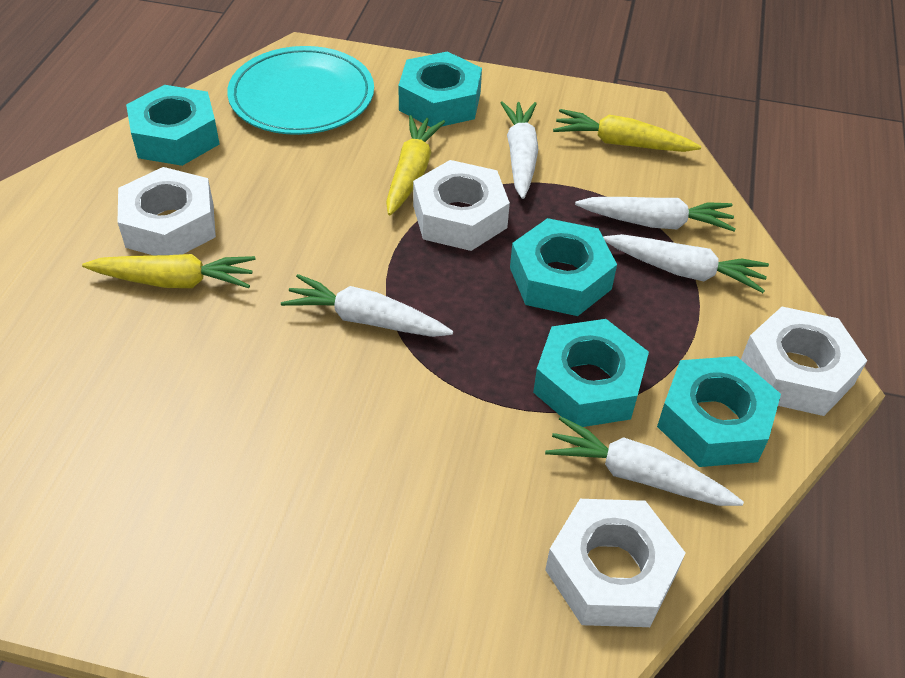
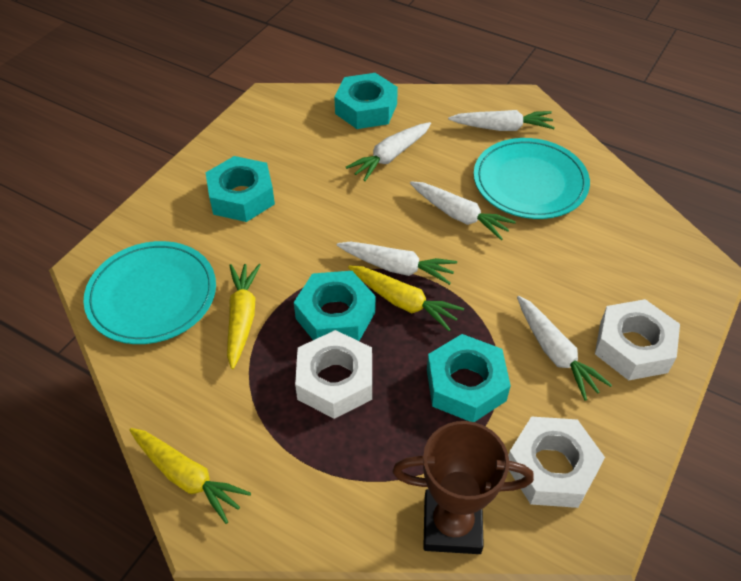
brown trophy: none = 0 -> [393,421,534,554] = 1
turquoise nut: [126,85,220,166] [398,51,482,127] [510,218,617,316] [533,319,649,427] [657,356,781,467] = 5 -> [206,156,275,222] [294,271,375,341] [334,73,398,129] [427,334,511,422] = 4
turquoise plate: [227,46,374,135] = 1 -> [83,241,216,344] [474,138,590,219] = 2
white nut: [118,167,216,255] [413,160,510,251] [545,499,685,627] [741,307,867,416] = 4 -> [295,330,372,419] [508,416,605,508] [595,299,680,380] = 3

